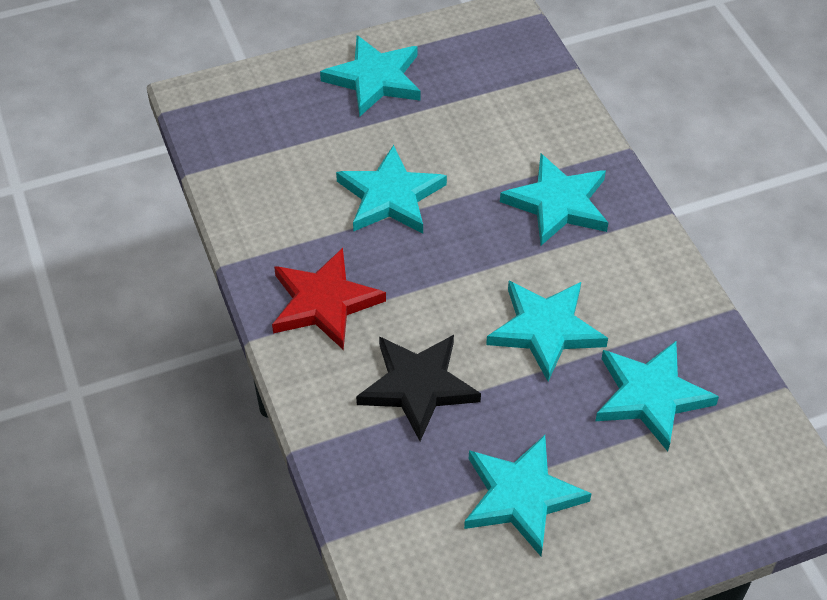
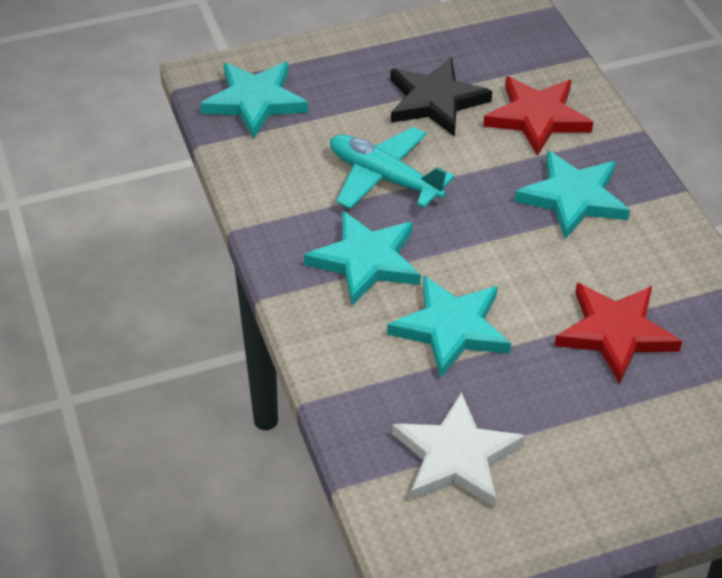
red star: [272,248,386,350] = 1 -> [483,76,593,156] [555,283,682,384] = 2
turquoise plane: none = 0 -> [330,127,455,209] = 1
turquoise star: [320,35,421,117] [336,145,447,234] [464,435,592,556] [486,281,608,381] [500,154,608,246] [595,341,719,451] = 6 -> [200,62,308,139] [304,211,421,306] [387,275,511,378] [514,150,630,239] = 4
white star: none = 0 -> [392,392,525,508] = 1

